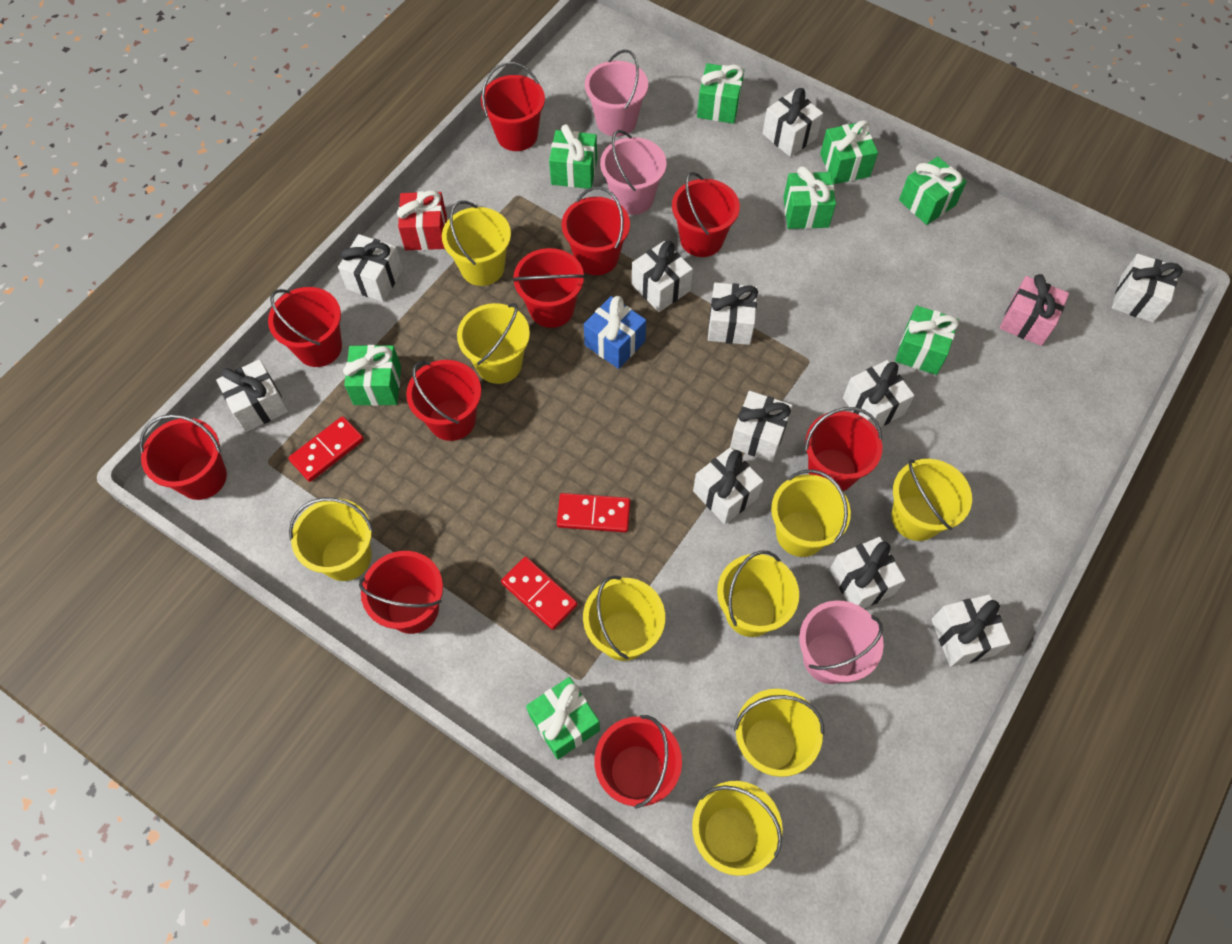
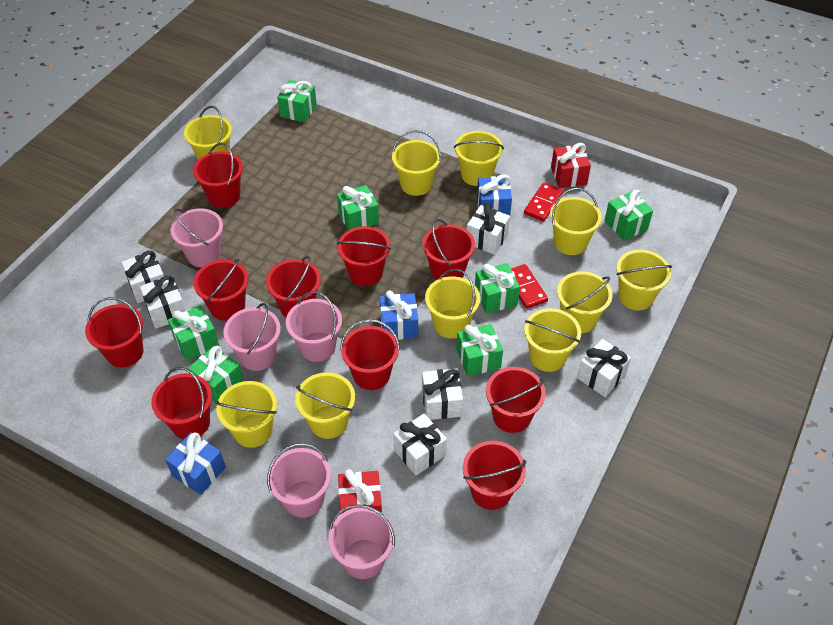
blue gift: [584,296,646,369] = 1 -> [165,432,226,495] [380,290,418,340] [477,174,512,216] = 3
green gift: [343,345,401,406] [526,677,600,759] [549,124,597,189] [697,63,744,124] [783,166,836,229] [820,120,878,184] [895,305,959,375] [899,157,967,225] = 8 -> [168,305,219,361] [188,346,243,402] [277,80,317,123] [337,185,379,230] [456,324,503,376] [475,263,520,314] [604,190,653,241] = 7
pink bucket: [585,49,648,137] [600,130,667,215] [799,600,884,684] = 3 -> [170,208,223,267] [223,303,281,371] [267,443,331,518] [286,291,342,362] [328,505,395,579] = 5
pink gift: [1000,274,1069,346] = 1 -> none = 0
red domino: [288,416,364,482] [501,557,578,630] [557,493,631,533] = 3 -> [511,264,548,309] [524,183,563,221] = 2
red gift: [397,190,447,250] = 1 -> [338,469,382,514] [551,143,591,188] = 2
white gift: [216,359,288,432] [338,234,403,302] [632,241,693,312] [693,447,763,524] [708,282,758,345] [730,391,792,462] [762,88,823,157] [830,537,906,609] [843,360,914,429] [931,594,1011,667] [1112,254,1182,322] = 11 -> [122,251,164,303] [140,275,186,329] [393,414,447,475] [422,369,463,420] [467,202,510,255] [577,339,631,397] = 6
yellow bucket: [289,498,373,581] [442,200,511,286] [457,303,530,384] [583,575,665,661] [692,781,783,876] [717,550,799,637] [734,689,824,777] [771,469,851,557] [892,459,972,541] = 9 -> [184,106,232,160] [215,381,277,448] [295,372,355,439] [392,130,441,196] [425,269,480,338] [454,131,504,186] [524,308,581,372] [550,188,602,255] [557,271,612,333] [616,250,672,310] = 10

